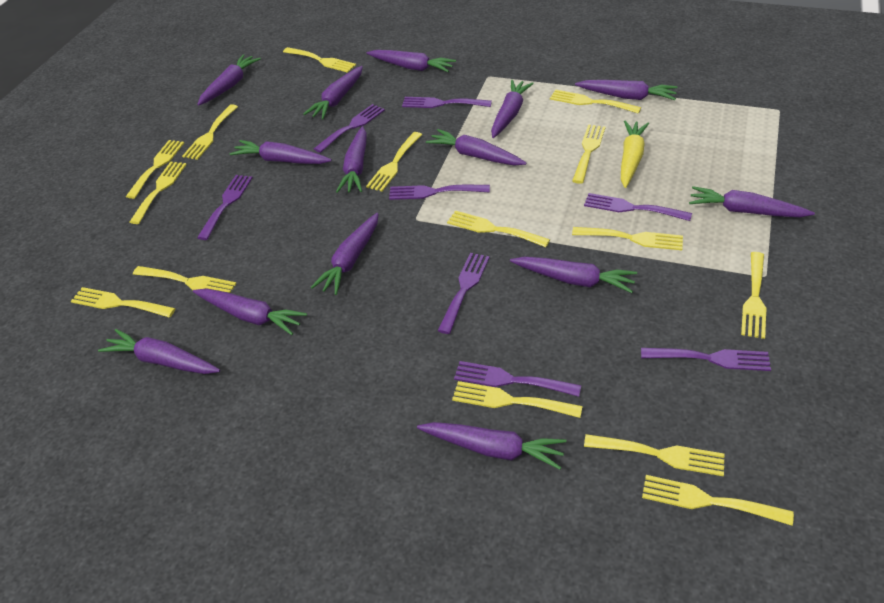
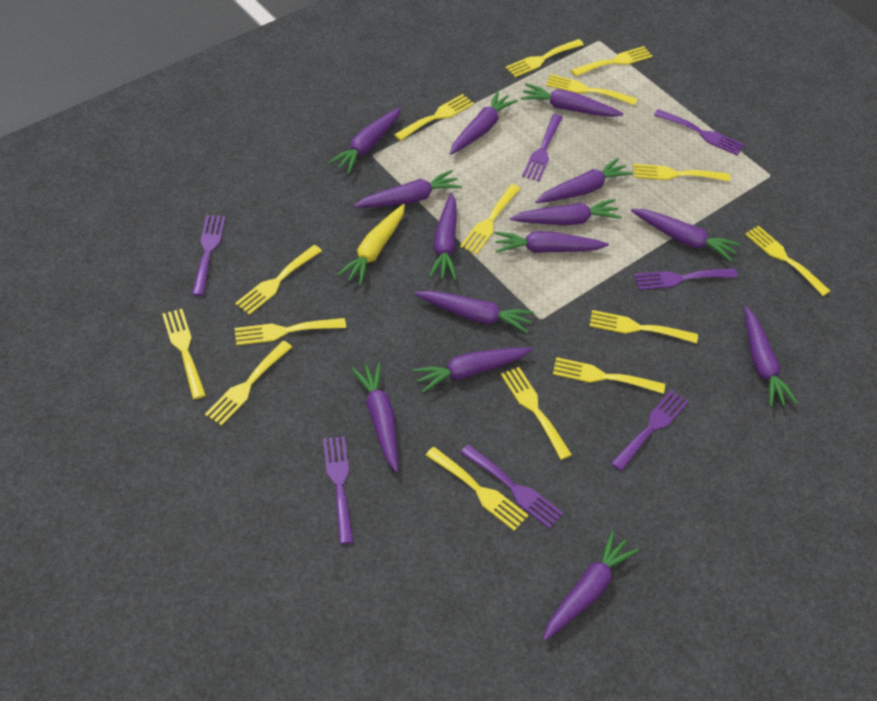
purple fork: [197,175,253,240] [314,104,385,153] [389,185,490,200] [402,97,492,108] [438,253,490,334] [454,361,581,397] [584,193,692,221] [641,348,771,371] = 8 -> [192,215,226,296] [323,436,354,544] [460,444,563,529] [522,114,563,181] [611,390,689,471] [634,269,738,290] [654,109,744,155] = 7

